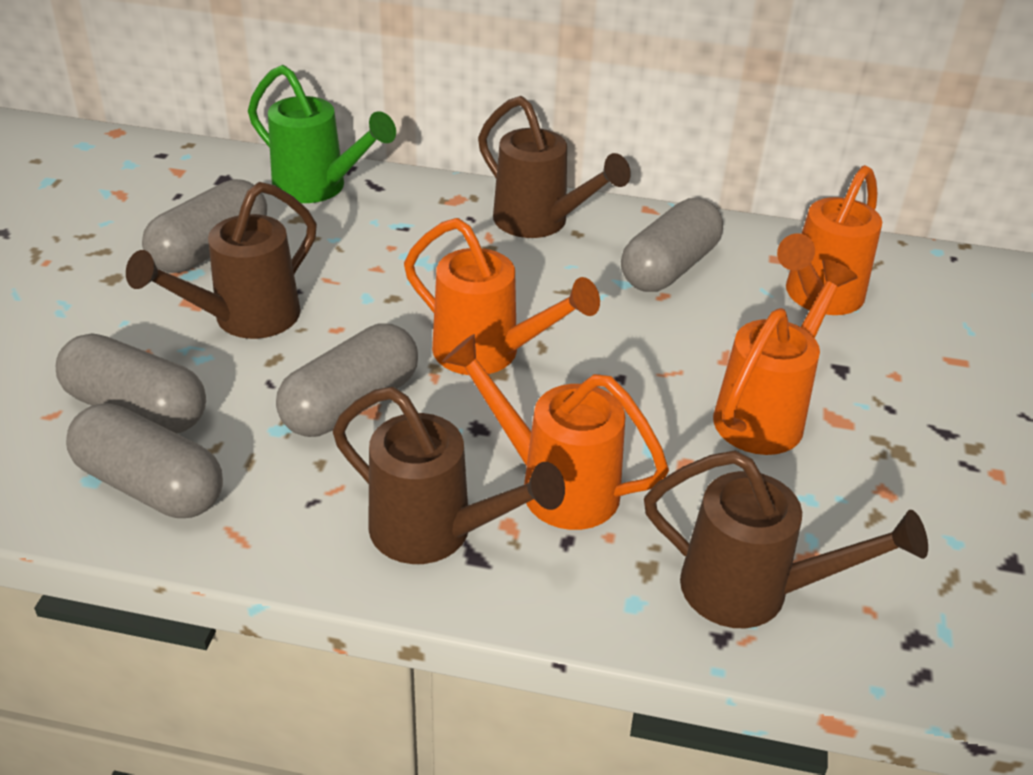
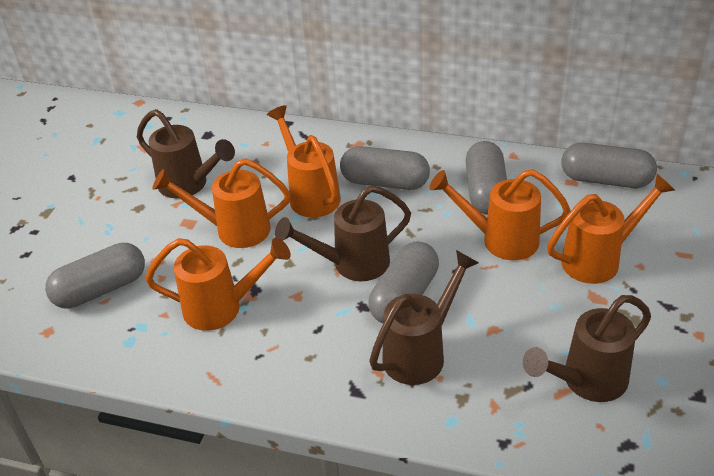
green watering can: [248,65,396,203] = 1 -> none = 0
orange watering can: [404,218,600,375] [442,334,669,530] [713,259,858,455] [777,165,882,315] = 4 -> [145,238,291,331] [153,158,291,248] [267,105,341,217] [429,169,571,260] [547,174,675,284] = 5

